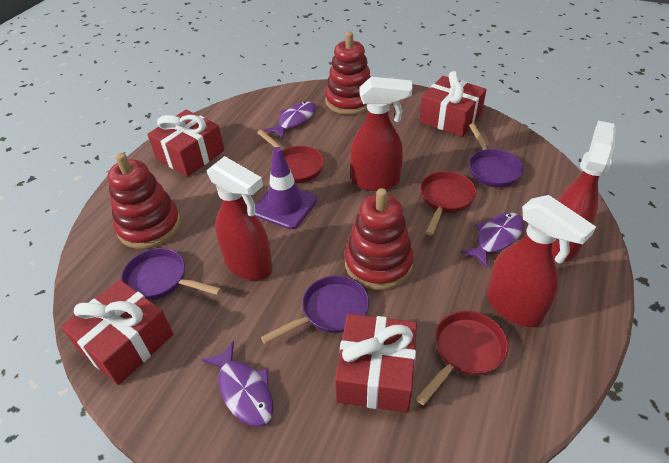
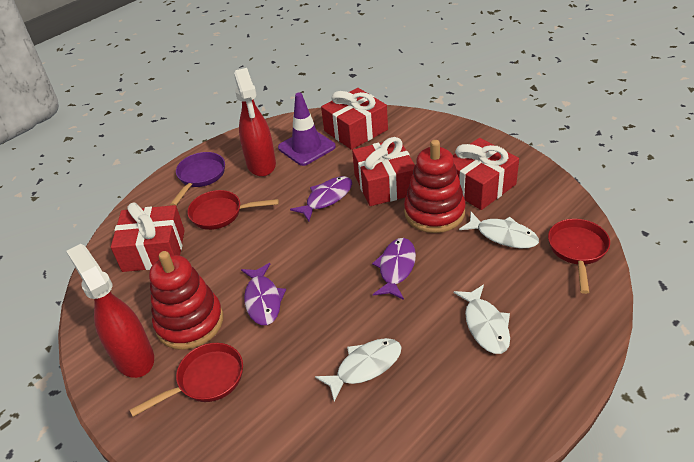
purple pan: [121,248,222,300] [261,275,369,344] [469,124,524,188] = 3 -> [170,152,225,205] = 1
red spray bottle: [207,156,273,280] [350,77,412,191] [487,195,596,327] [552,121,616,261] = 4 -> [66,244,154,378] [234,68,276,177] = 2
red stacking toy: [108,153,181,249] [325,32,371,115] [345,188,414,290] = 3 -> [149,251,223,350] [404,140,466,233] = 2
white fish: none = 0 -> [315,338,402,402] [454,284,510,354] [459,212,539,248] = 3

